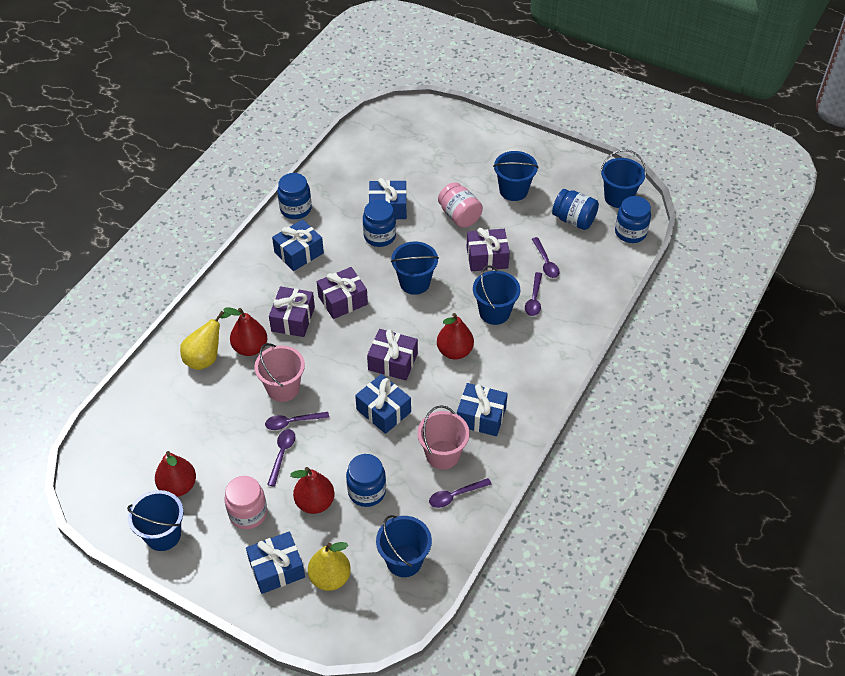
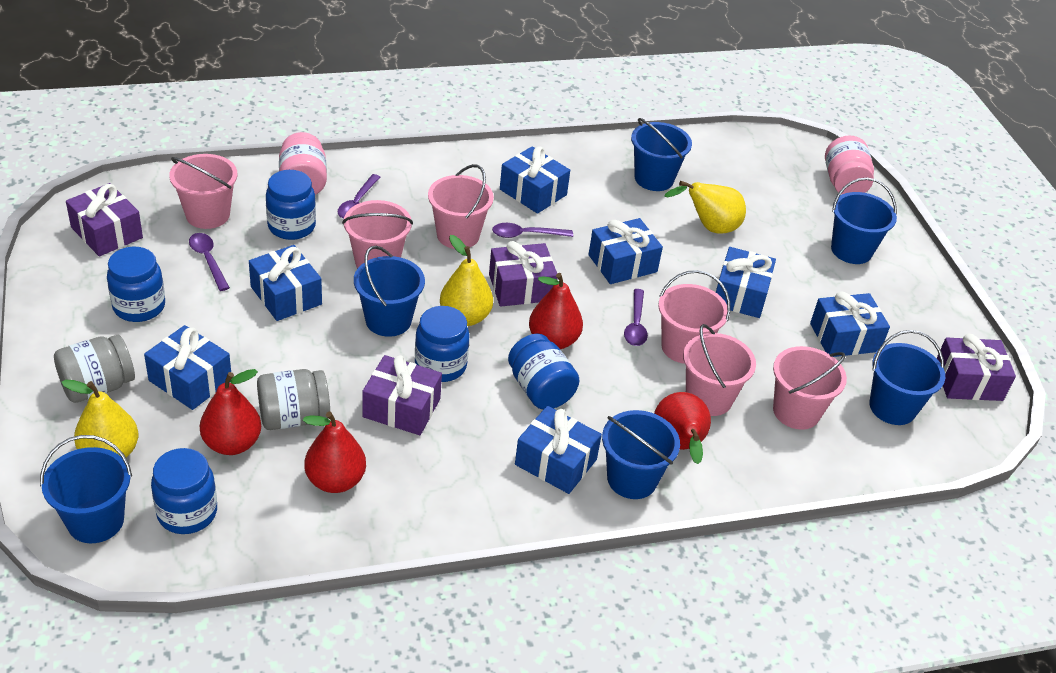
blue gift: [246,531,305,594] [272,219,324,271] [355,374,411,434] [369,178,407,219] [457,383,508,436] = 5 -> [144,325,231,410] [249,245,322,321] [500,146,570,214] [515,406,602,494] [588,218,663,284] [716,247,776,318] [810,292,890,357] = 7
grey jar: none = 0 -> [54,335,135,403] [257,369,330,430] = 2
pink bucket: [254,343,305,402] [417,405,470,469] = 2 -> [169,154,237,229] [342,200,413,268] [428,164,494,249] [658,270,730,364] [683,324,756,416] [773,346,847,430] = 6
purple spoon: [265,412,329,430] [267,429,295,487] [429,478,492,508] [525,272,542,316] [532,237,560,278] = 5 -> [189,233,230,291] [338,174,380,219] [492,223,573,238] [624,289,648,346] = 4
yellow pear: [180,311,231,370] [308,542,351,591] = 2 -> [61,380,139,458] [440,235,493,326] [664,181,746,234] = 3

